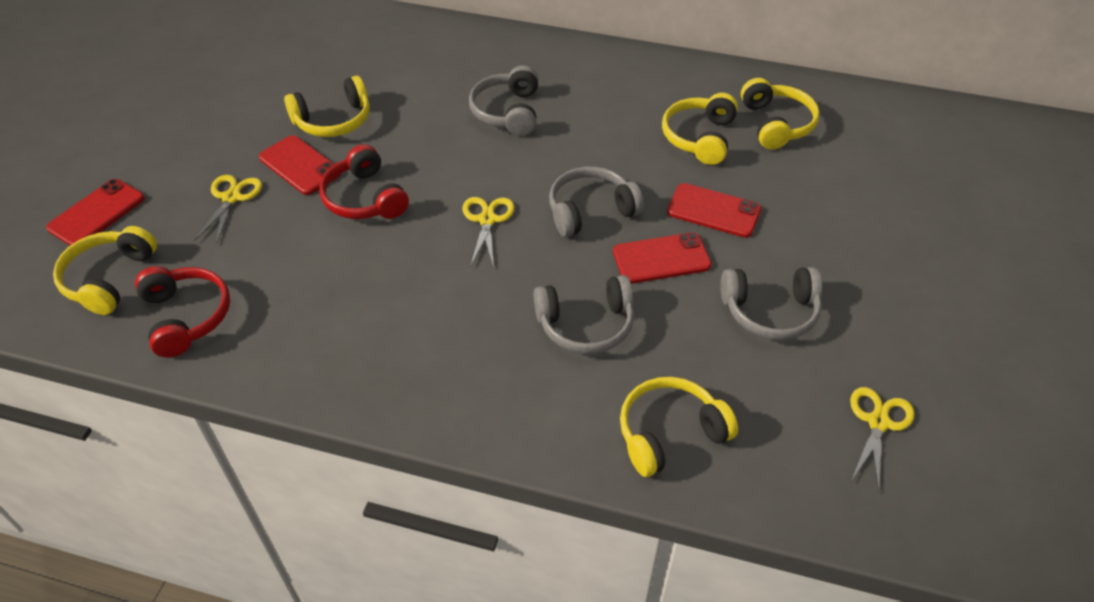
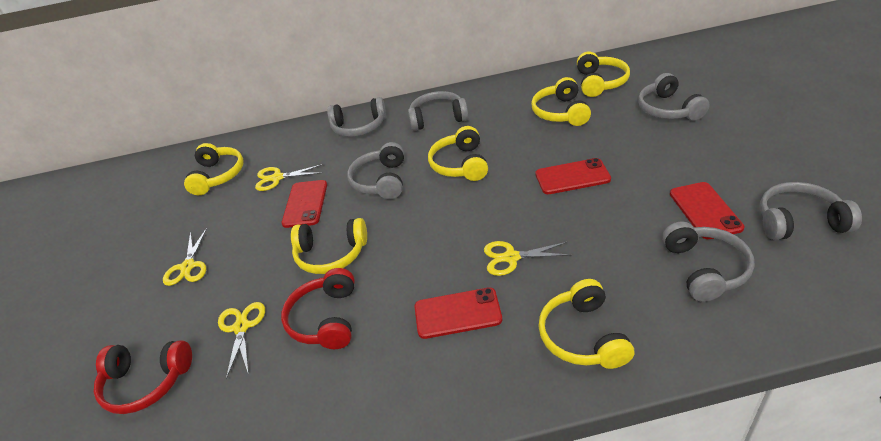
grey headphones: [469,65,538,136] [534,275,634,354] [549,167,644,237] [720,267,822,340] = 4 -> [327,97,386,137] [347,142,404,199] [408,91,469,131] [638,73,710,121] [662,221,755,302] [760,182,862,240] = 6
yellow headphones: [53,226,157,315] [284,76,370,137] [620,377,738,477] [662,93,738,165] [741,78,820,149] = 5 -> [184,143,244,195] [291,218,367,274] [428,126,488,181] [531,77,591,126] [538,279,634,369] [577,51,630,97] = 6
yellow scissors: [194,175,262,244] [462,197,514,267] [850,387,915,491] = 3 -> [163,228,207,286] [218,302,265,379] [255,164,323,191] [484,241,571,276] = 4

